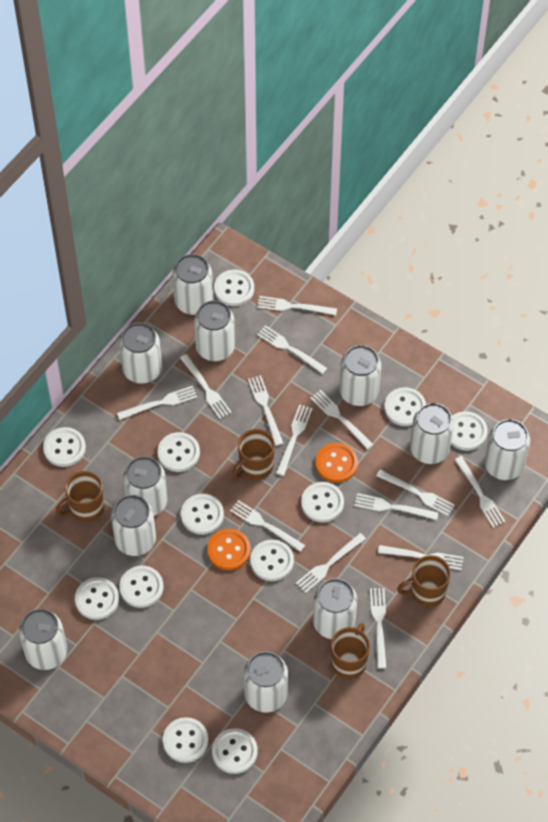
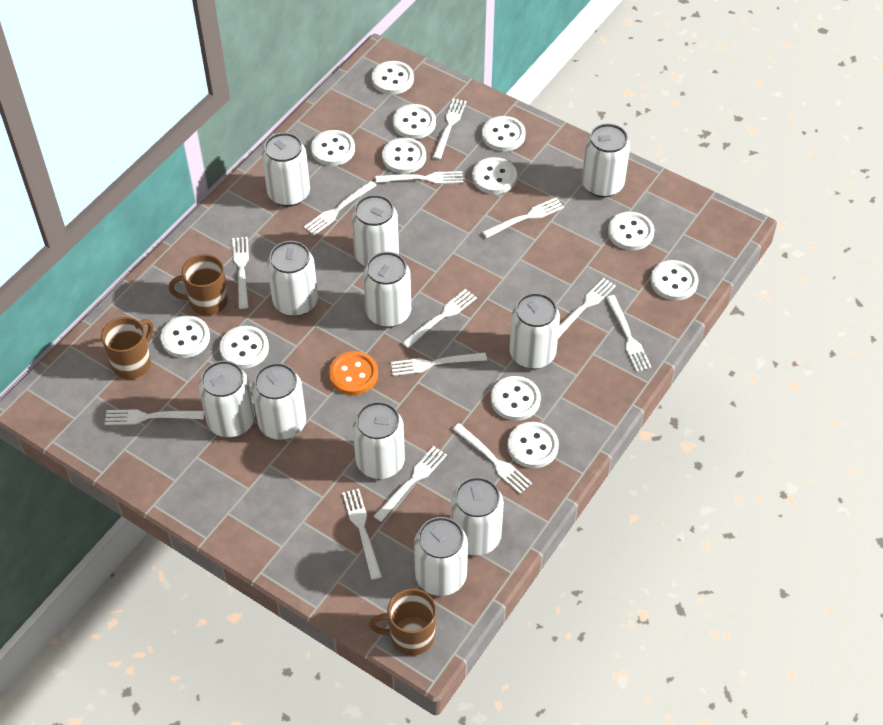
brown mug: [56,471,104,522] [232,429,275,480] [331,623,370,679] [397,555,451,607] = 4 -> [101,317,154,379] [169,254,228,315] [369,588,436,656] = 3
orange button: [207,529,251,570] [316,443,358,483] = 2 -> [329,351,378,395] = 1
white fork: [117,386,197,420] [180,354,232,419] [230,500,305,552] [248,375,283,446] [257,296,337,315] [257,325,327,374] [276,404,313,476] [296,533,366,593] [310,390,374,450] [354,493,439,520] [370,588,387,669] [376,469,455,516] [378,545,464,570] [454,456,506,528] = 14 -> [105,409,204,425] [232,237,249,309] [304,181,377,235] [342,489,382,580] [374,446,447,522] [376,171,463,184] [391,352,487,376] [401,289,477,348] [432,98,467,160] [453,423,532,494] [482,197,564,238] [558,278,616,338] [606,295,652,372] = 13

